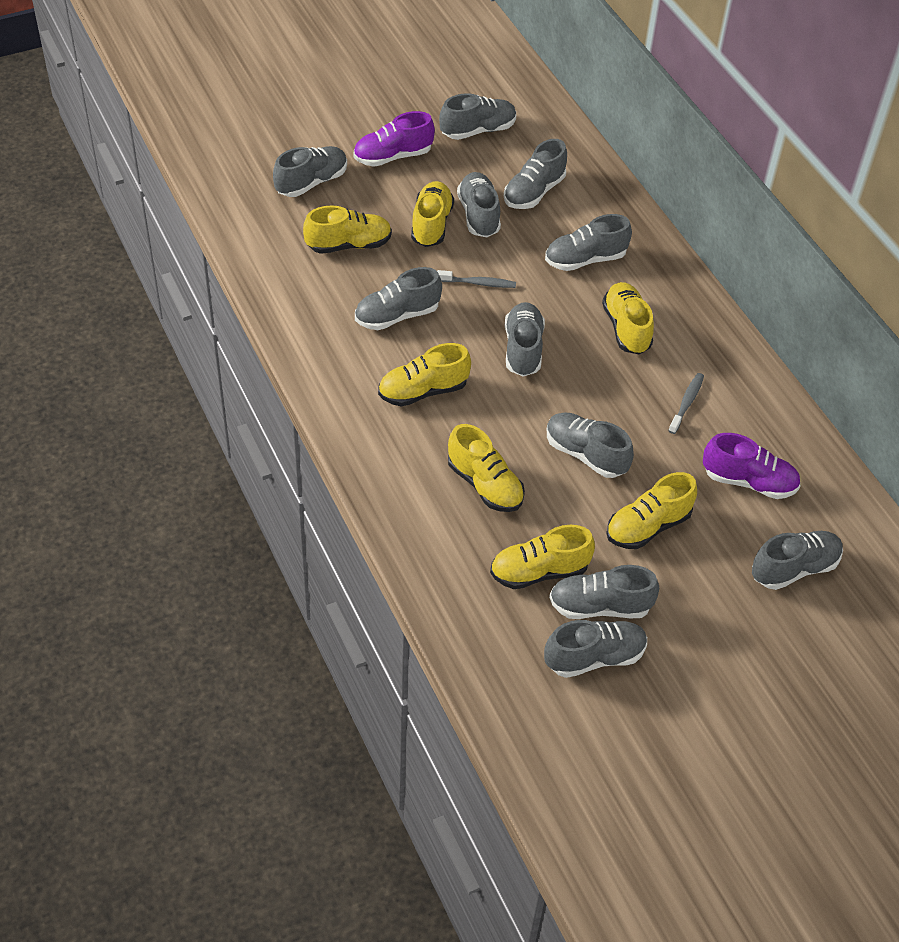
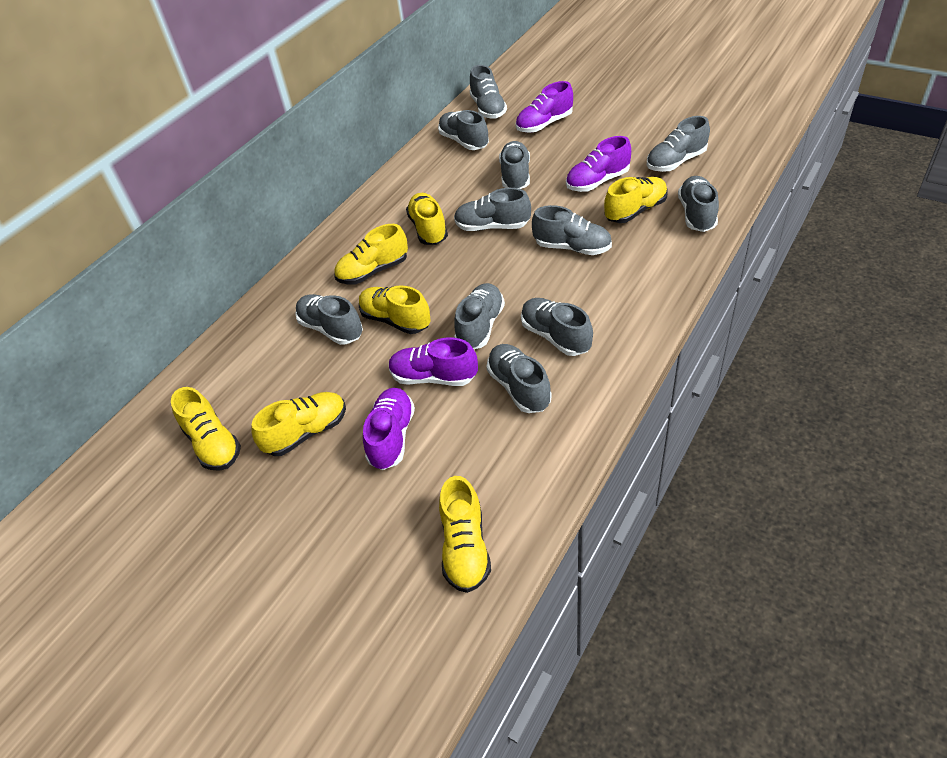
grey toothbrush: [437,270,516,288] [668,373,704,434] = 2 -> none = 0
purple shoe: [353,111,435,167] [703,433,801,499] = 2 -> [363,388,415,470] [389,337,478,386] [515,81,573,133] [566,136,631,192] = 4

